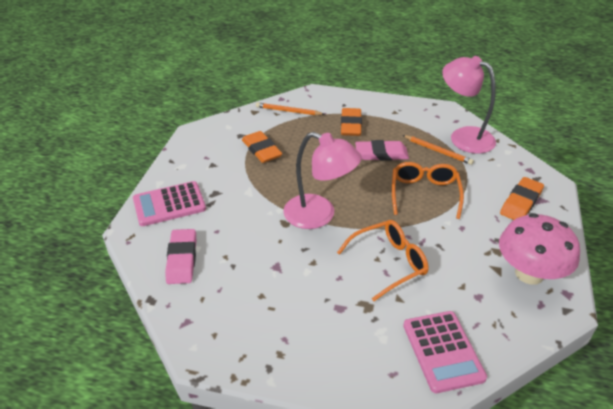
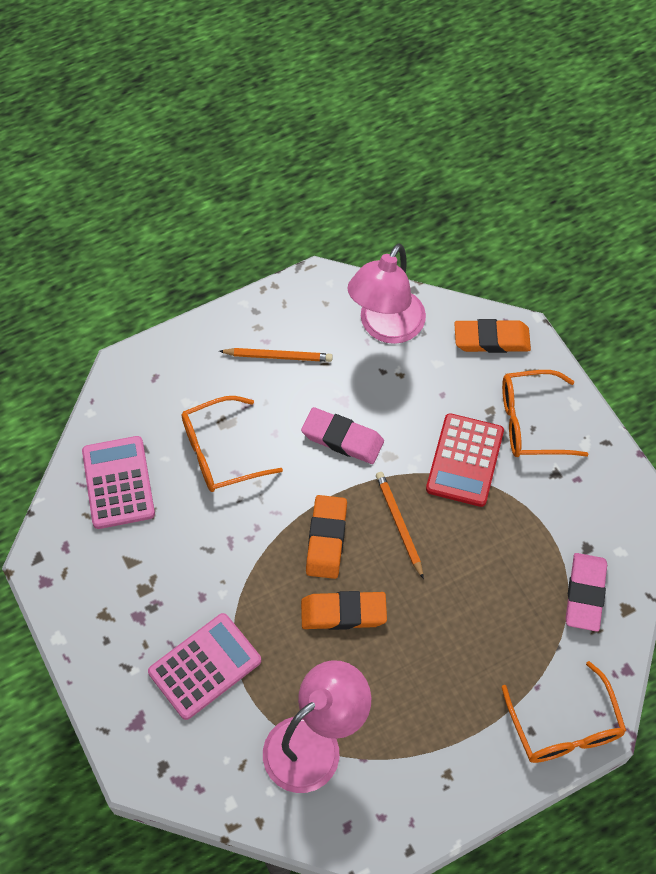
orange glasses: [337,220,428,301] [392,162,464,219] = 2 -> [182,396,283,492] [501,661,626,763] [502,370,589,457] = 3
pink mushroom: [499,213,580,285] = 1 -> none = 0
red calculator: none = 0 -> [426,413,504,507] = 1

